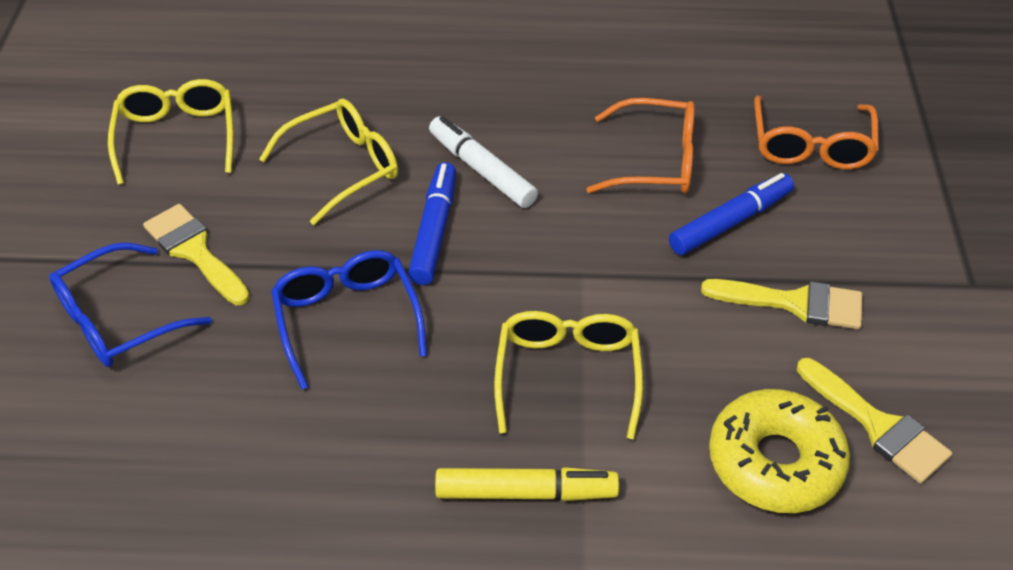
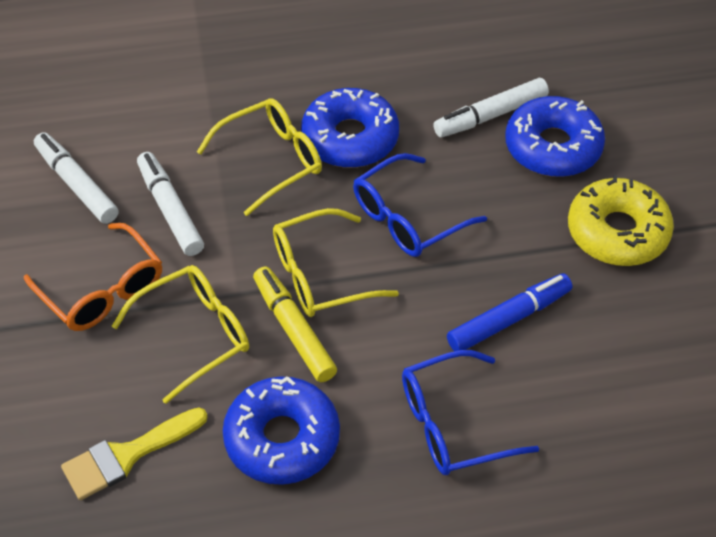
blue donut: none = 0 -> [223,376,340,485] [301,88,399,168] [505,96,605,177] = 3
blue marker: [408,162,456,285] [669,173,794,255] = 2 -> [447,273,572,351] = 1
orange glasses: [586,98,695,193] [754,96,879,169] = 2 -> [24,223,162,331] = 1
white marker: [429,116,538,208] = 1 -> [34,133,119,224] [137,152,204,256] [433,78,549,138] = 3
yellow brush: [143,204,250,305] [701,279,862,329] [797,358,952,484] = 3 -> [61,407,208,500] = 1

